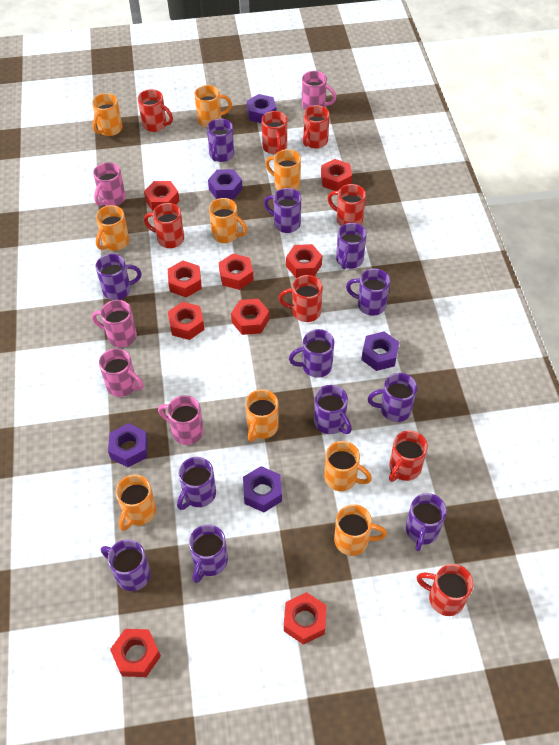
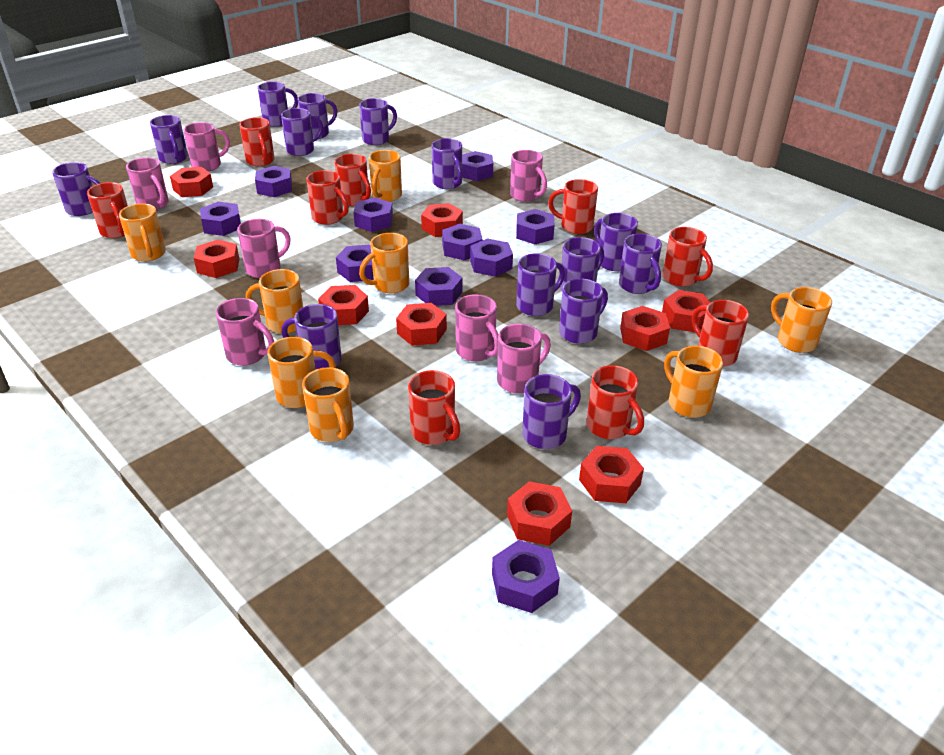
orange mug: [92,93,122,136] [96,205,129,251] [116,475,156,531] [194,85,232,128] [209,198,247,243] [245,389,279,442] [265,149,301,190] [324,441,372,491] [334,504,387,556] = 9 -> [119,203,166,262] [246,269,303,334] [268,337,336,408] [302,367,354,442] [359,233,409,293] [369,150,402,202] [664,346,723,418] [771,287,832,353] = 8
pink mug: [92,300,137,347] [93,162,126,206] [99,348,144,397] [158,395,204,445] [302,71,336,110] = 5 -> [126,157,169,210] [183,122,230,171] [216,298,274,366] [237,219,291,278] [455,294,499,361] [497,324,551,394] [510,150,547,202] = 7
purple mug: [96,254,142,300] [101,539,151,591] [177,457,216,510] [189,524,228,583] [207,118,234,162] [264,188,301,233] [289,329,334,378] [314,385,352,434] [336,223,367,270] [346,269,390,316] [367,373,417,422] [406,493,447,551] = 12 -> [52,162,100,216] [150,115,188,164] [257,81,298,127] [281,108,323,156] [281,304,342,369] [297,93,337,139] [359,98,397,145] [432,138,462,189] [516,253,565,316] [522,374,581,449] [559,278,608,344] [560,237,604,291] [594,213,638,271] [619,233,662,294] = 14
purple nut: [108,423,148,467] [208,169,242,200] [243,466,282,512] [247,94,276,123] [361,331,399,371] = 5 -> [200,202,241,236] [255,166,292,197] [336,245,374,282] [353,197,393,232] [415,267,462,306] [442,224,483,261] [462,151,493,181] [470,238,513,277] [492,540,560,613] [516,209,554,244] = 10
red mug: [138,89,173,132] [144,203,184,248] [261,111,287,154] [279,275,323,322] [303,105,330,149] [328,184,366,226] [389,430,428,482] [417,564,473,616] = 8 -> [87,182,128,238] [239,117,275,166] [307,170,349,225] [334,154,371,206] [408,370,460,445] [548,179,598,234] [586,365,644,439] [663,227,713,287] [692,300,749,367] = 9

